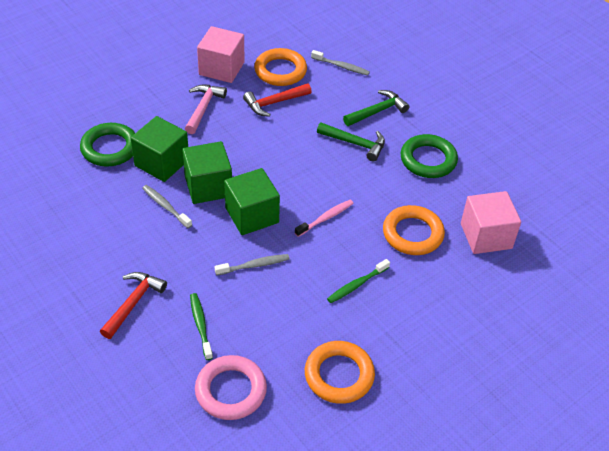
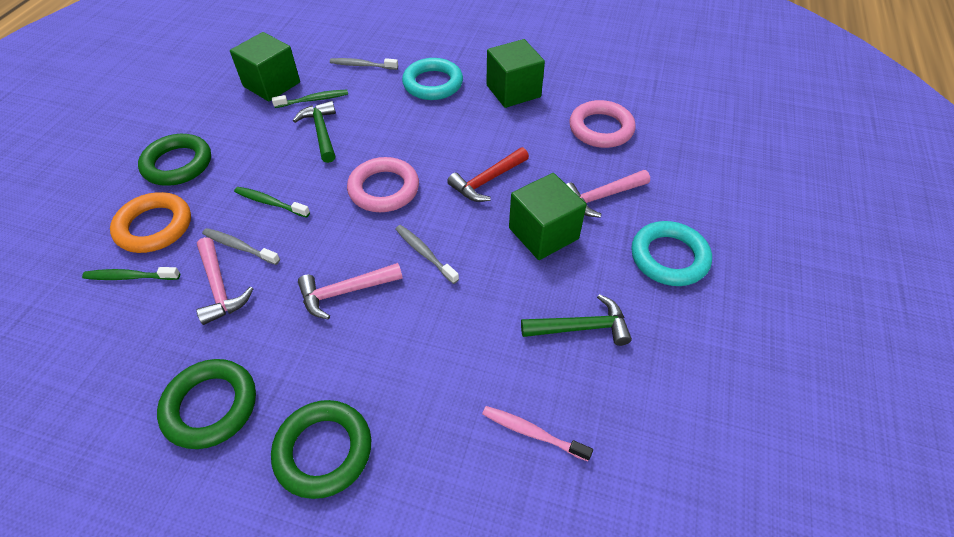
green ring: [80,123,135,166] [401,134,458,178] = 2 -> [138,134,211,186] [157,359,256,449] [271,400,371,499] = 3
green toothbrush: [190,293,213,360] [327,259,390,303] = 2 -> [82,267,180,280] [234,187,310,218] [272,90,348,108] = 3
orange ring: [254,48,307,86] [305,341,375,404] [383,205,445,255] = 3 -> [110,192,191,253] = 1
pink cube: [197,26,245,83] [461,191,521,254] = 2 -> none = 0
pink hammer: [185,85,227,134] = 1 -> [196,237,253,325] [298,263,403,320] [566,170,650,218] = 3
pink ring: [195,355,267,420] = 1 -> [347,157,419,212] [569,100,636,148] = 2
red hammer: [100,272,167,339] [243,83,312,117] = 2 -> [447,147,529,202] = 1
turquoise ring: none = 0 -> [402,58,463,100] [631,221,712,286] = 2

